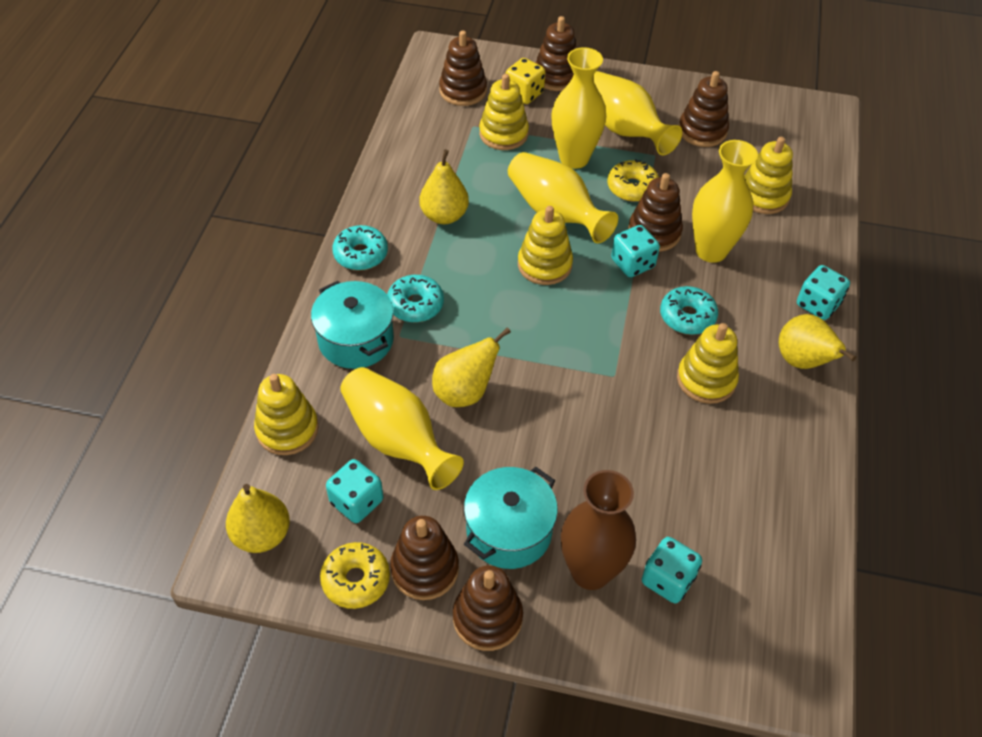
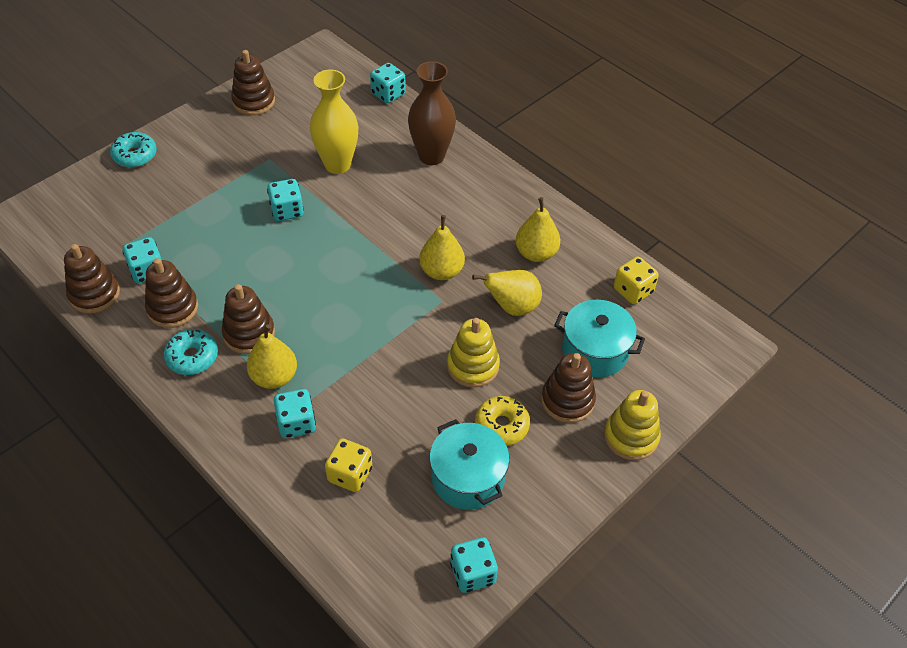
brown stacking toy: [390,516,459,600] [439,30,487,106] [453,565,523,651] [536,16,577,91] [628,173,683,252] [679,71,729,147] = 6 -> [64,244,120,314] [145,258,198,328] [222,284,275,354] [231,50,275,115] [541,353,596,423] = 5
turquoise dice: [326,459,383,523] [611,225,660,277] [642,537,702,603] [797,265,850,320] = 4 -> [123,237,162,284] [267,179,304,221] [274,389,316,438] [370,63,406,103] [450,537,498,593] = 5
turquoise donut: [332,225,388,270] [387,275,444,322] [660,286,718,335] = 3 -> [110,132,157,168] [164,329,218,375] = 2
yellow dice: [506,58,545,104] = 1 -> [325,439,372,492] [614,257,659,304] = 2
yellow donut: [320,542,390,609] [607,159,659,202] = 2 -> [475,396,530,446] = 1
yellow stacking toy: [254,374,319,455] [479,74,529,150] [518,206,573,285] [677,323,739,404] [744,137,793,214] = 5 -> [447,318,500,388] [604,390,661,460] = 2
yellow vase: [340,367,464,490] [508,152,618,243] [551,47,606,169] [593,71,682,155] [692,140,758,263] = 5 -> [310,70,359,174] = 1

